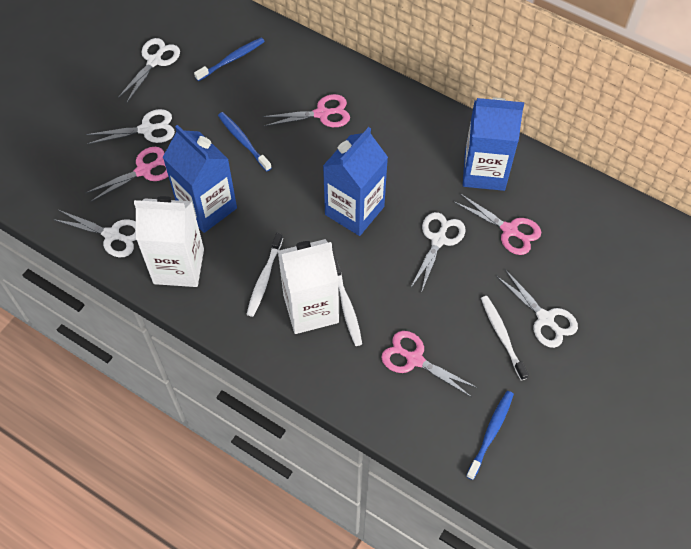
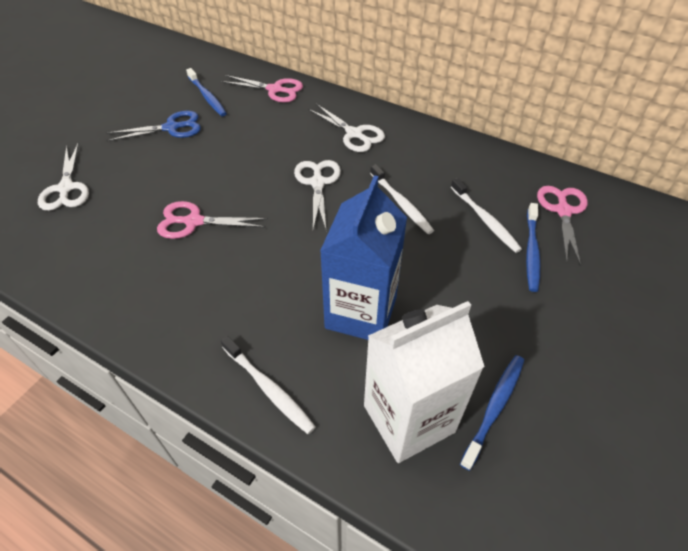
blue carton: [163,125,237,233] [323,127,388,236] [463,98,524,191] = 3 -> [320,175,407,340] = 1
blue scissors: none = 0 -> [107,111,201,141] = 1
pink scissors: [86,147,169,202] [263,94,350,127] [381,331,478,397] [454,194,541,255] = 4 -> [157,201,268,239] [221,75,303,102] [537,186,588,266] = 3
white carton: [134,196,204,287] [278,239,339,334] = 2 -> [364,301,485,463] = 1
white scissors: [53,210,136,257] [86,109,175,144] [118,38,180,102] [410,212,466,293] [496,269,578,348] = 5 -> [38,143,89,211] [294,160,341,229] [308,104,385,152] = 3

